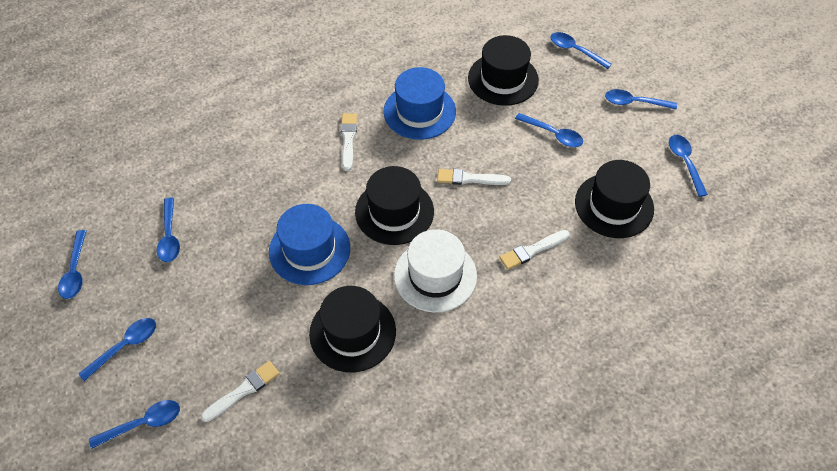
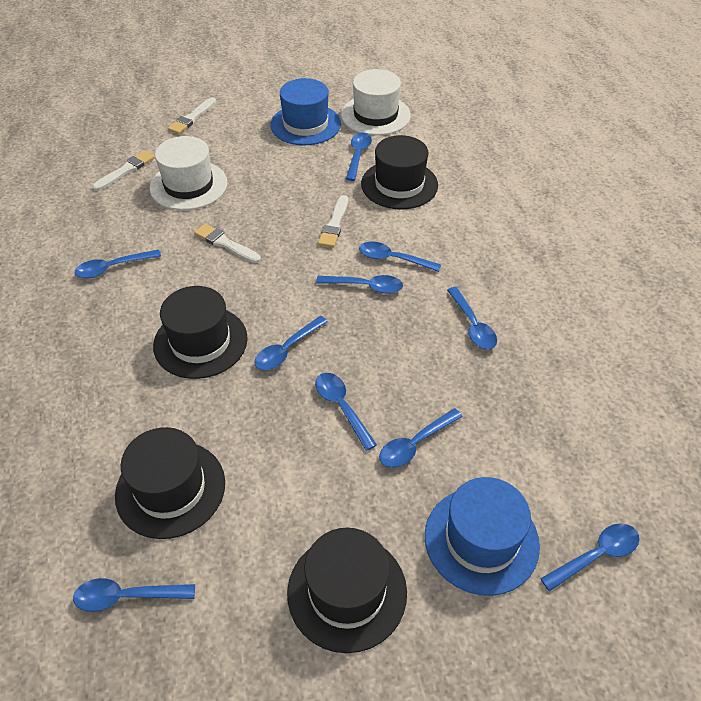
blue spoon: [58,230,86,299] [78,318,156,381] [89,400,180,449] [157,198,180,262] [515,113,583,147] [550,32,612,69] [605,89,677,110] [669,135,708,197] = 8 -> [73,578,195,612] [75,249,161,278] [255,316,328,371] [315,373,377,451] [316,275,403,294] [346,133,372,181] [359,242,441,272] [379,408,463,468] [447,287,497,350] [540,523,640,591] = 10
white hat: [394,229,477,313] = 1 -> [150,136,228,210] [341,69,411,135] = 2

